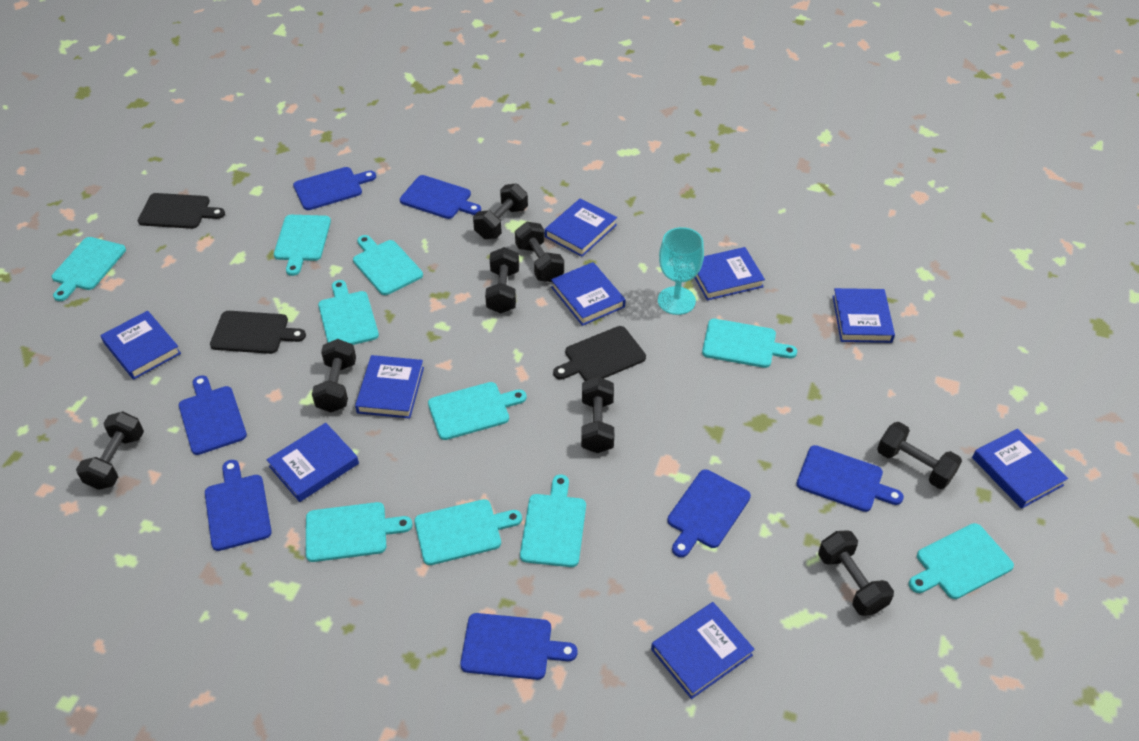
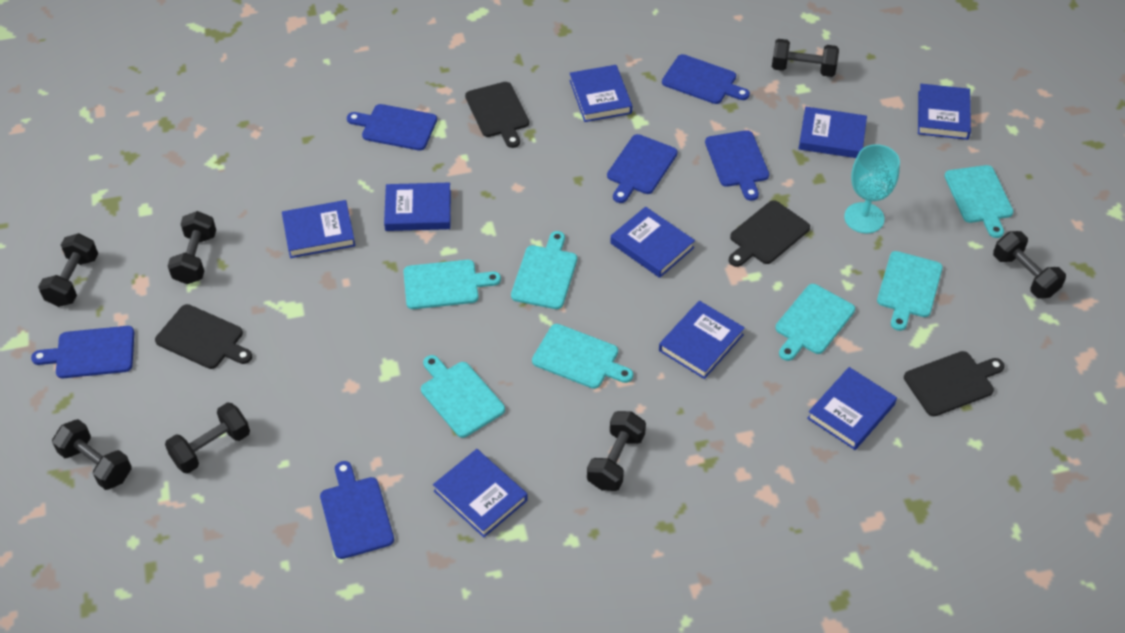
black cutting board: [138,193,225,229] [210,311,306,354] [553,326,646,381] = 3 -> [155,304,252,369] [465,82,529,148] [729,200,810,267] [904,351,1004,416] = 4
black dumbbell: [76,411,144,490] [312,339,356,412] [473,184,528,239] [485,247,519,313] [515,222,564,282] [581,377,614,453] [818,530,894,616] [877,422,962,489] = 8 -> [38,233,98,307] [52,419,132,490] [165,402,250,474] [168,211,216,284] [587,411,646,491] [772,39,839,77] [993,231,1066,299] = 7
blue cutting board: [179,375,247,455] [205,460,272,551] [293,167,376,210] [400,175,481,219] [460,613,578,680] [667,470,751,557] [797,445,904,512] = 7 -> [31,326,134,378] [320,461,394,559] [347,104,437,150] [607,134,678,203] [662,54,750,104] [705,130,769,201] = 6
turquoise cutting board: [52,237,126,301] [274,215,331,276] [306,502,413,562] [318,280,379,345] [353,235,423,295] [414,499,522,565] [428,382,527,440] [520,474,586,567] [702,319,797,368] [909,523,1014,599] = 10 -> [403,260,501,309] [421,355,505,438] [511,231,577,309] [532,324,633,389] [775,284,855,361] [877,251,943,331] [944,165,1013,238] = 7

